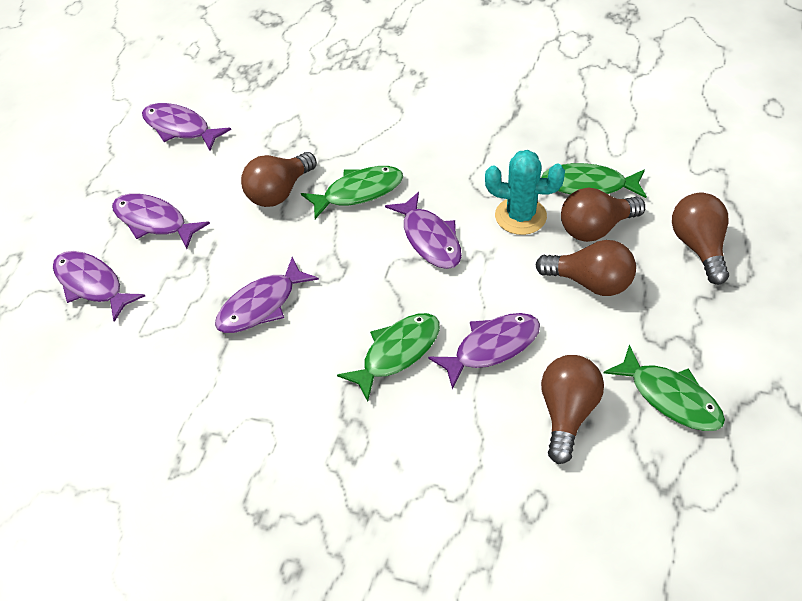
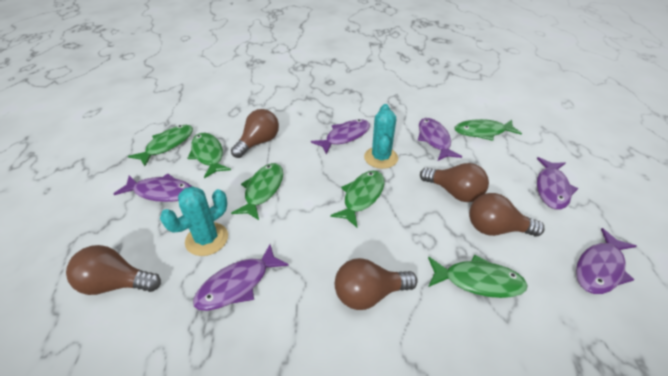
green fish: [301,166,403,219] [337,313,440,401] [541,163,647,198] [604,344,725,431] = 4 -> [128,125,193,166] [187,132,231,178] [231,163,283,220] [330,171,385,227] [428,255,528,298] [454,119,522,141] = 6
turquoise cactus: [485,150,565,235] = 1 -> [160,186,228,256] [364,104,398,169] = 2

